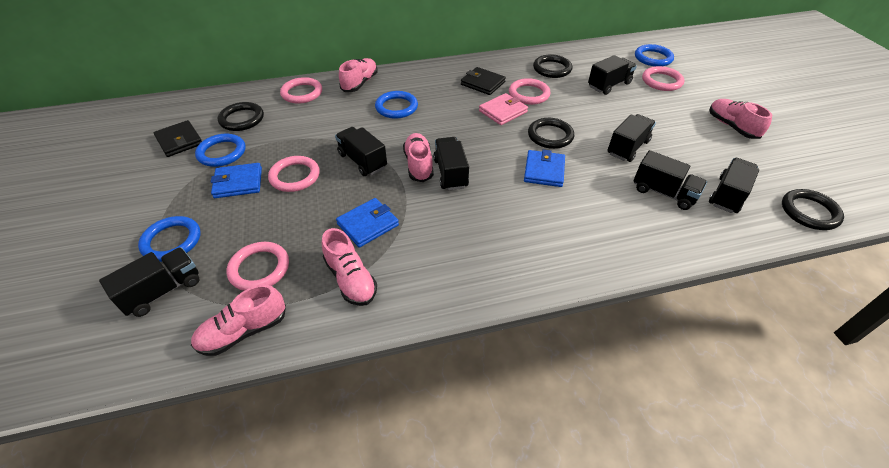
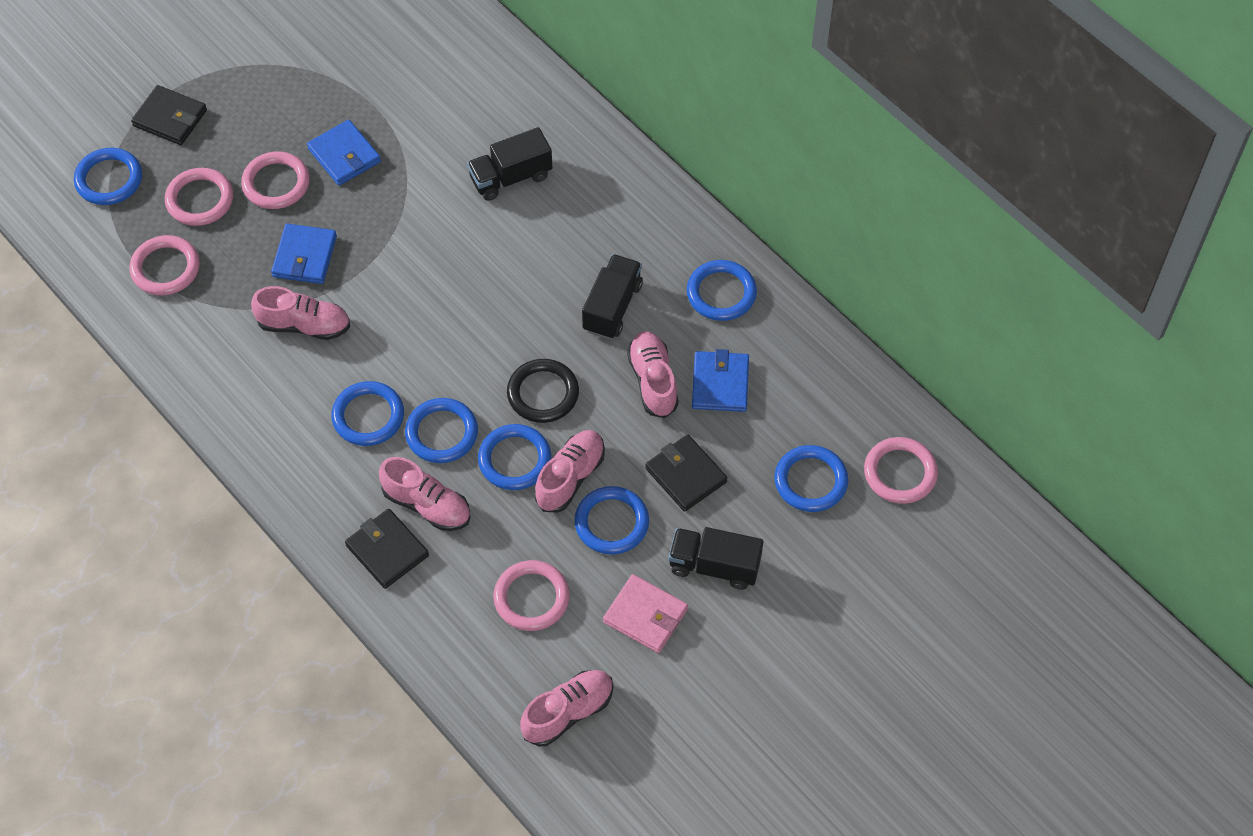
black ring: [218,102,264,131] [528,118,574,149] [533,54,572,78] [782,189,844,230] = 4 -> [507,359,579,423] = 1
black truck: [99,247,200,317] [335,127,387,176] [433,137,469,190] [588,55,637,95] [607,114,656,162] [633,150,707,210] [709,158,759,213] = 7 -> [467,127,552,201] [582,254,643,339] [669,527,763,590] = 3
black wallet: [153,120,202,157] [461,67,506,95] = 2 -> [131,85,207,145] [345,509,429,589] [645,434,727,512] = 3
blue ring: [138,216,200,262] [195,134,246,167] [375,91,418,119] [635,44,674,66] = 4 -> [74,148,142,205] [331,381,404,446] [405,398,478,463] [478,424,551,490] [574,486,649,555] [687,260,757,321] [774,445,848,512] = 7

